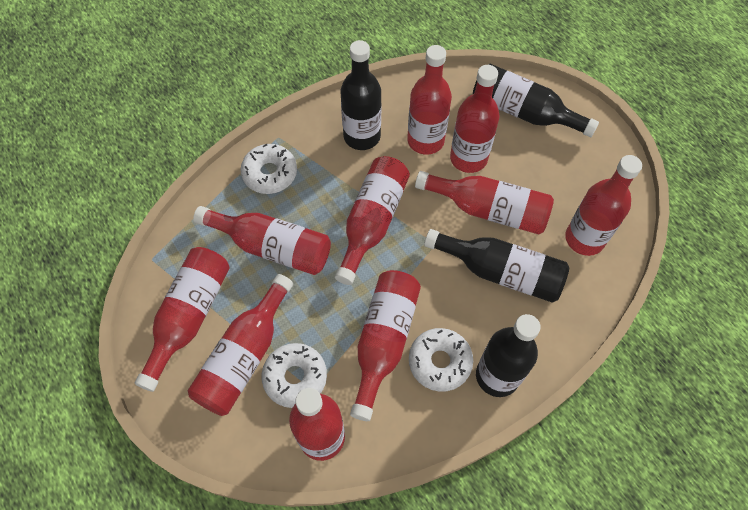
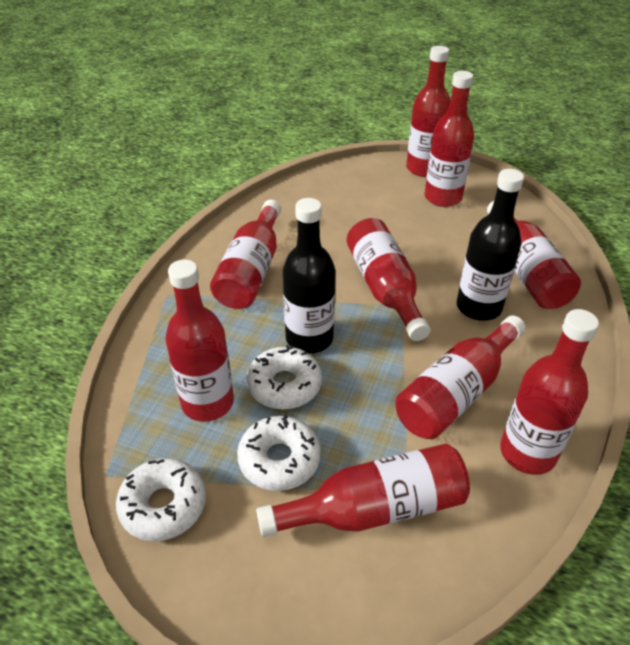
black bottle: [340,40,381,150] [424,229,569,303] [473,64,599,137] [476,314,541,397] = 4 -> [283,198,336,354] [457,169,524,321] = 2
red bottle: [134,247,230,392] [187,274,293,416] [193,206,331,275] [289,388,345,461] [335,156,410,285] [350,270,421,421] [407,45,452,155] [415,171,554,234] [450,65,500,173] [565,155,642,256] = 10 -> [165,259,234,422] [210,200,281,309] [256,444,470,537] [347,218,431,341] [395,315,525,439] [406,46,450,177] [425,71,474,207] [487,201,581,309] [500,309,599,475] = 9

